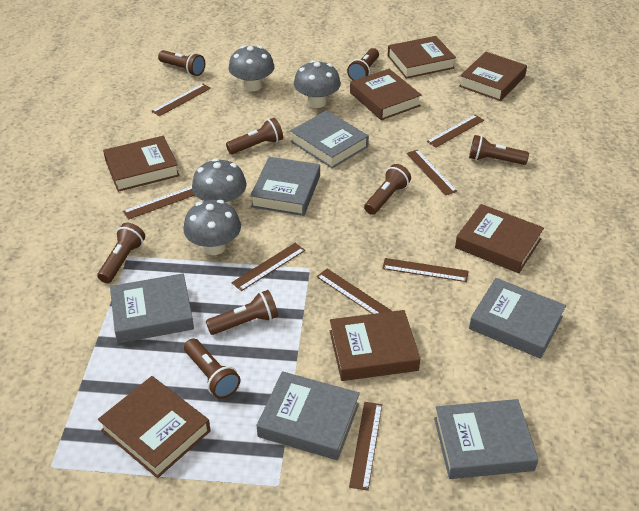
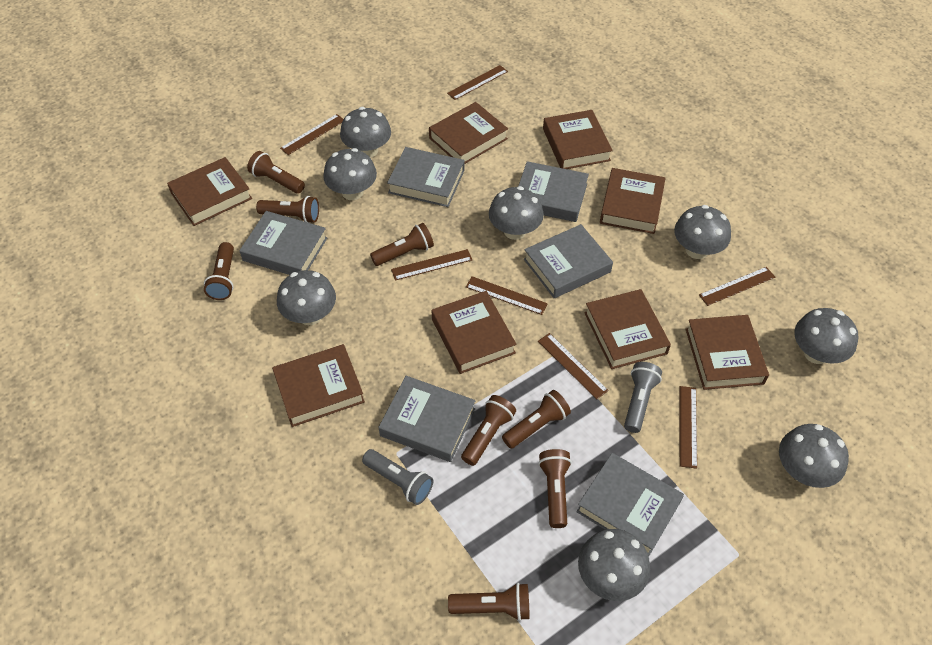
brown book: [98,376,211,478] [103,136,180,192] [330,310,420,381] [350,69,422,120] [388,36,456,79] [455,204,544,273] [459,52,527,101] = 7 -> [167,157,252,226] [272,344,365,427] [429,102,508,164] [432,291,517,374] [543,110,613,169] [584,289,671,369] [600,168,665,234] [686,315,769,390] = 8
brown ruler: [123,186,195,220] [151,84,211,116] [231,243,305,291] [317,269,392,314] [349,402,382,491] [382,258,468,282] [406,150,457,195] [427,115,484,148] = 8 -> [280,114,343,155] [391,249,472,281] [447,65,508,100] [466,276,548,315] [538,333,609,399] [680,386,697,469] [699,267,775,306] = 7
grey flashlight: none = 0 -> [362,449,433,505] [624,362,662,433] = 2
grey mushroom: [183,200,241,255] [192,158,247,206] [229,46,274,91] [294,60,341,108] = 4 -> [277,270,336,325] [323,148,377,200] [340,107,391,158] [489,186,544,240] [578,529,650,601] [674,205,731,259] [779,424,849,488] [794,308,858,364] = 8

